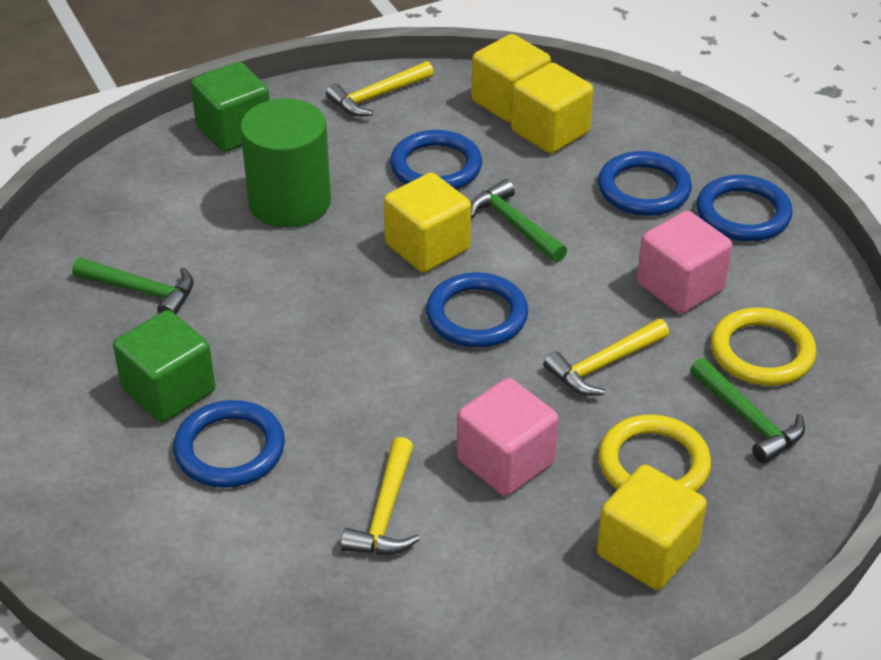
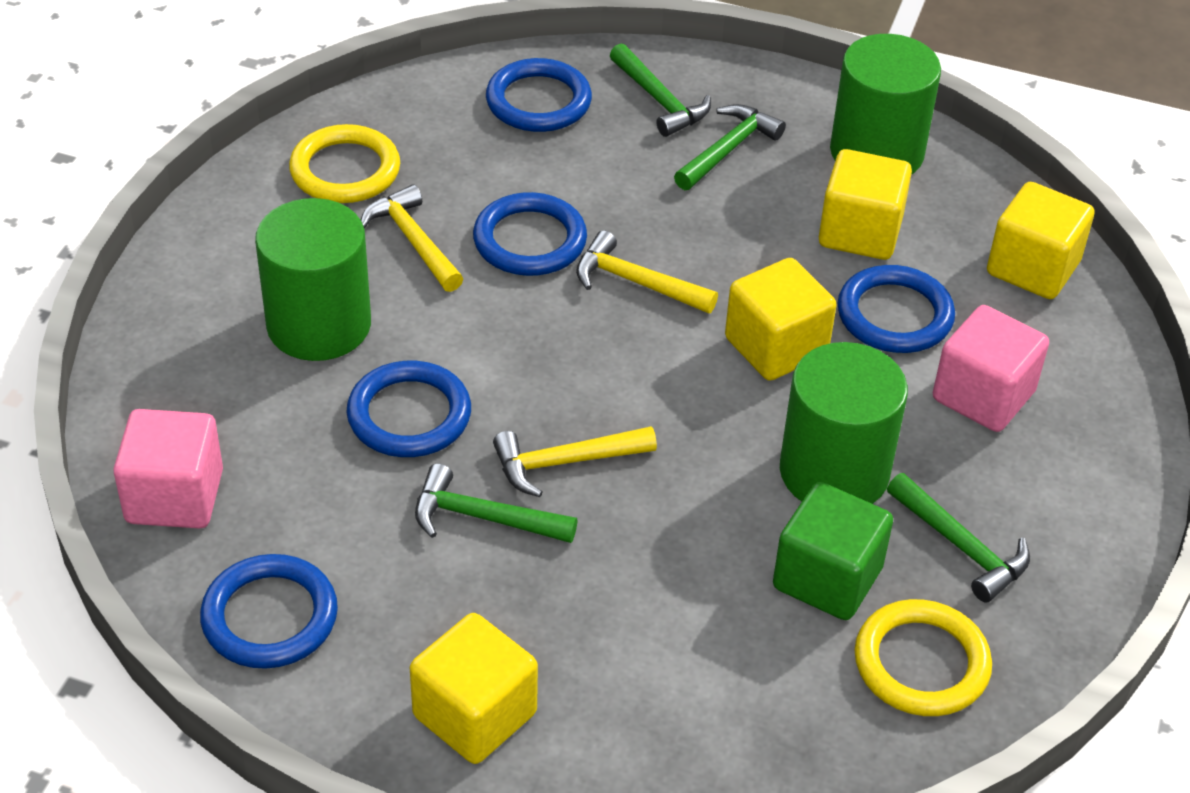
green cube: [113,310,215,422] [191,62,270,152] = 2 -> [773,482,893,620] = 1
green cylinder: [240,98,331,228] = 1 -> [255,198,371,361] [780,342,908,504] [830,34,941,175] = 3
green hammer: [72,257,194,314] [471,179,567,262] [690,358,805,464] = 3 -> [415,464,578,543] [610,43,711,137] [674,104,786,190] [887,473,1030,603] = 4

